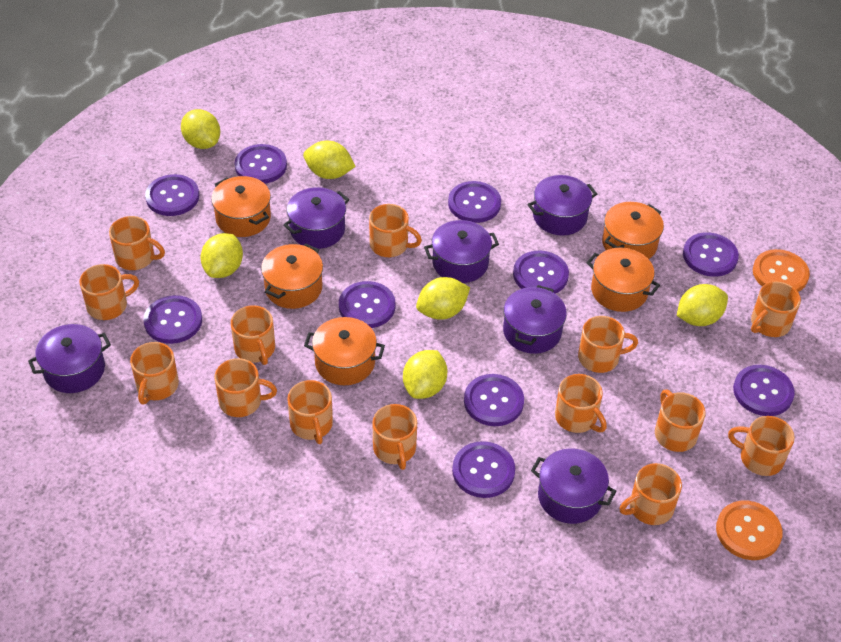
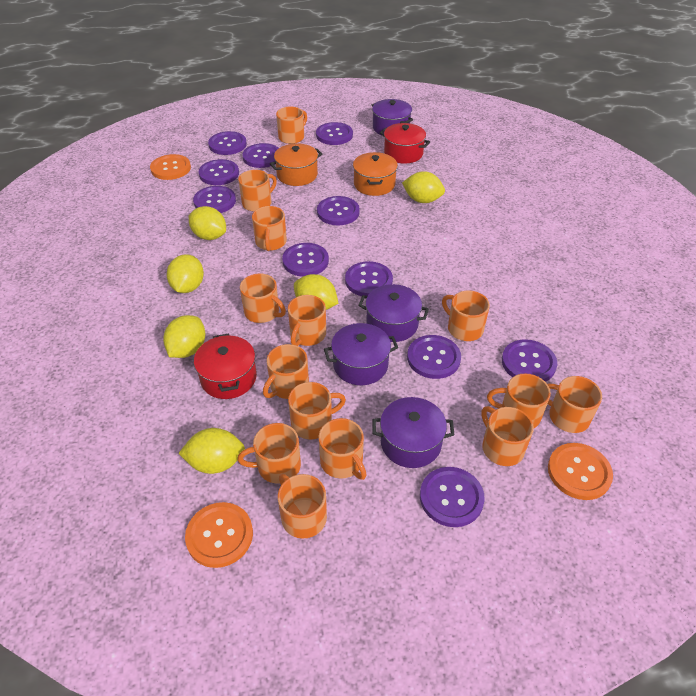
orange button: [716,500,782,560] [753,249,810,292] = 2 -> [150,154,191,180] [185,502,253,568] [548,443,613,500] = 3
orange pot: [211,176,271,237] [261,244,323,309] [304,317,385,385] [587,248,660,312] [602,202,664,259] = 5 -> [270,143,322,186] [353,152,398,196] = 2
purple button: [144,295,202,344] [145,174,199,216] [235,144,287,184] [339,281,395,328] [448,181,501,223] [452,441,515,498] [464,374,524,426] [513,251,569,294] [683,232,739,277] [733,365,795,416] = 10 -> [193,186,236,213] [199,159,239,185] [208,131,247,155] [242,143,279,168] [282,243,329,277] [316,122,353,145] [317,196,360,225] [345,261,393,296] [407,335,461,379] [420,467,485,527] [502,339,557,382] = 11
purple pot: [28,324,111,393] [283,187,349,249] [424,220,499,283] [503,285,567,354] [528,175,597,235] [531,449,616,524] = 6 -> [324,323,398,385] [358,284,429,342] [372,99,413,135] [372,397,454,468] = 4
red pot: none = 0 -> [194,333,257,399] [380,123,430,164] = 2

